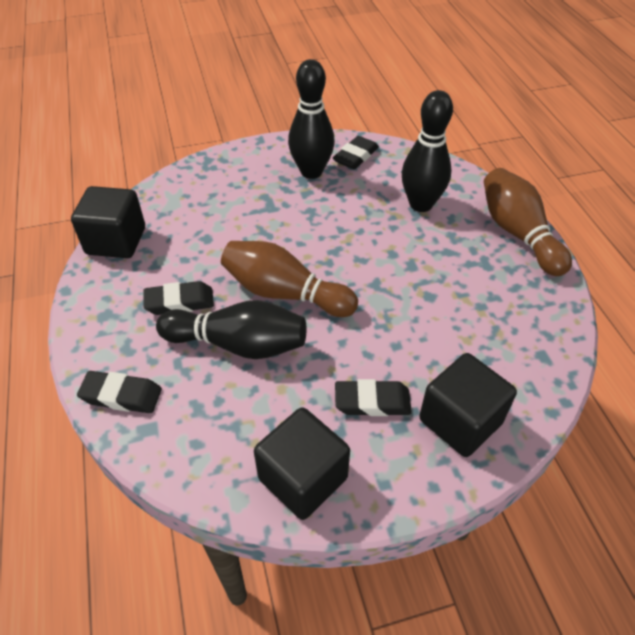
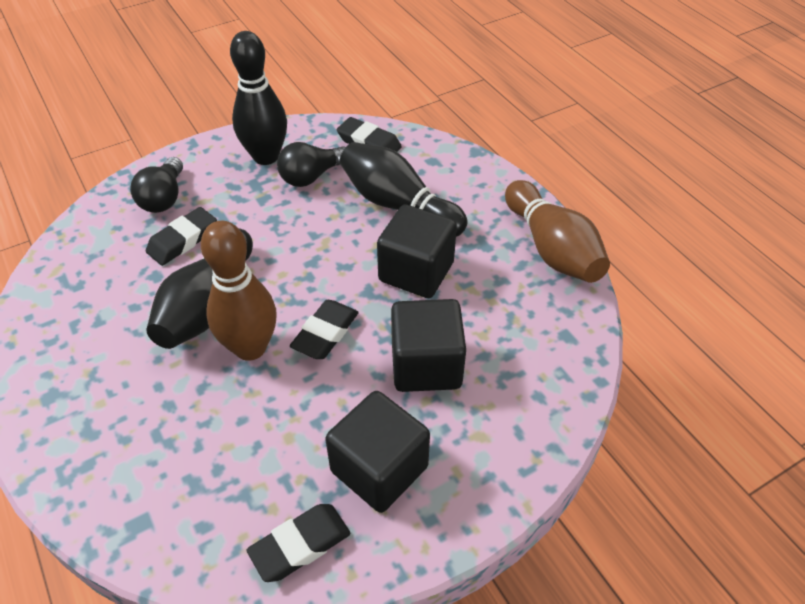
black light bulb: none = 0 -> [130,157,183,213] [277,142,346,187] = 2

